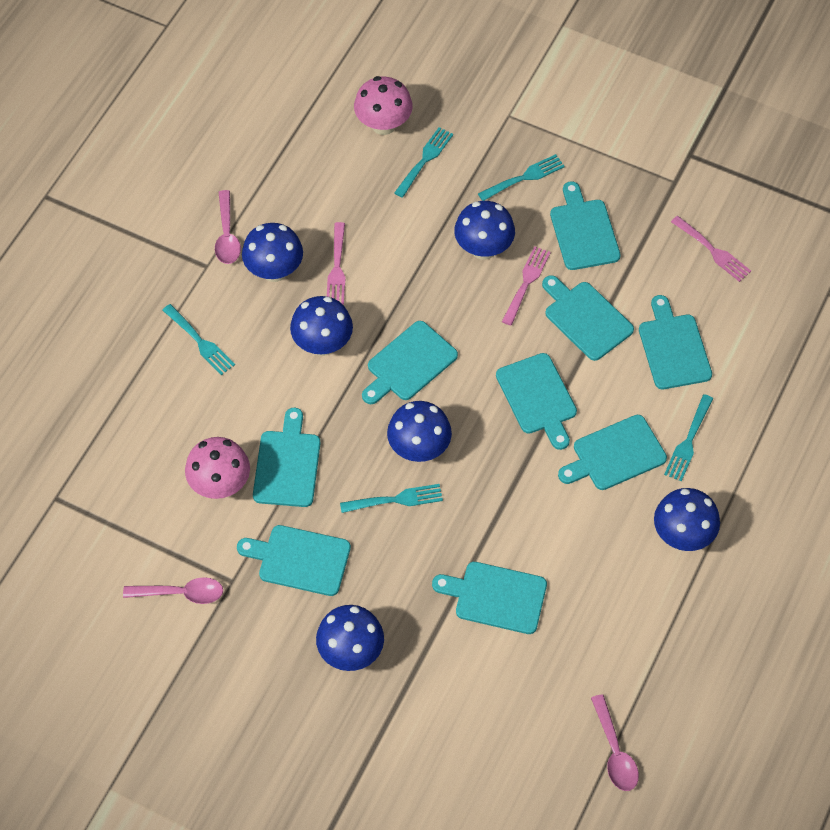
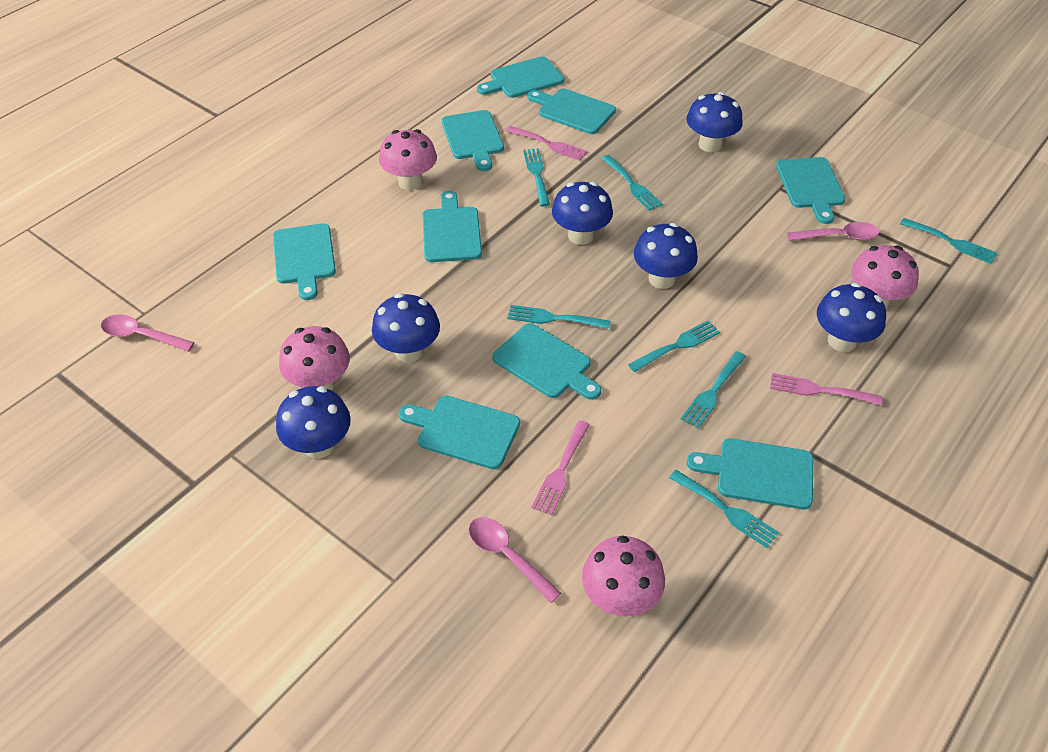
pink mushroom: [185,437,250,499] [354,76,413,135] = 2 -> [279,326,350,390] [379,129,437,190] [582,536,665,616] [851,245,919,309] = 4
turquoise fork: [162,304,235,375] [340,484,443,513] [394,127,453,198] [478,154,565,201] [664,394,714,481] = 5 -> [507,305,611,329] [523,148,550,207] [601,155,663,211] [628,321,720,372] [669,470,779,548] [680,351,746,428] [900,218,997,264] = 7

